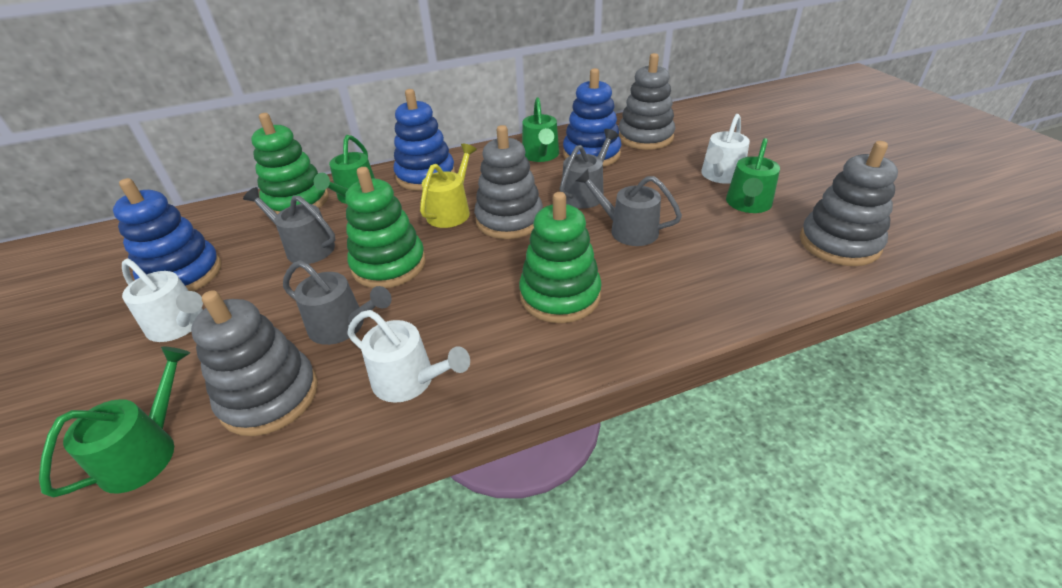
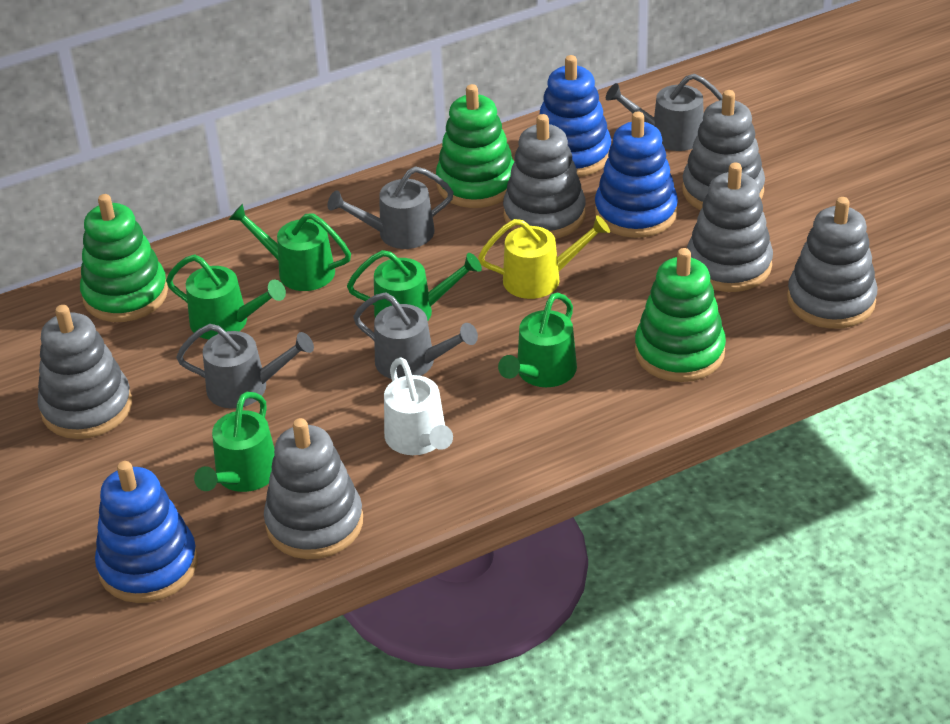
green watering can: [39,347,190,498] [314,135,375,204] [522,97,559,162] [726,138,780,213] = 4 -> [166,255,286,339] [194,392,275,492] [229,204,351,291] [347,250,482,321] [498,292,577,387] = 5
grey stacking toy: [191,290,318,436] [474,125,543,239] [619,53,675,150] [800,141,898,266] = 4 -> [38,305,132,439] [264,418,363,559] [503,114,586,239] [682,90,765,210] [687,163,773,292] [787,197,877,329] = 6
white watering can: [122,259,203,342] [347,310,470,403] [701,114,750,184] = 3 -> [384,357,453,455] = 1

